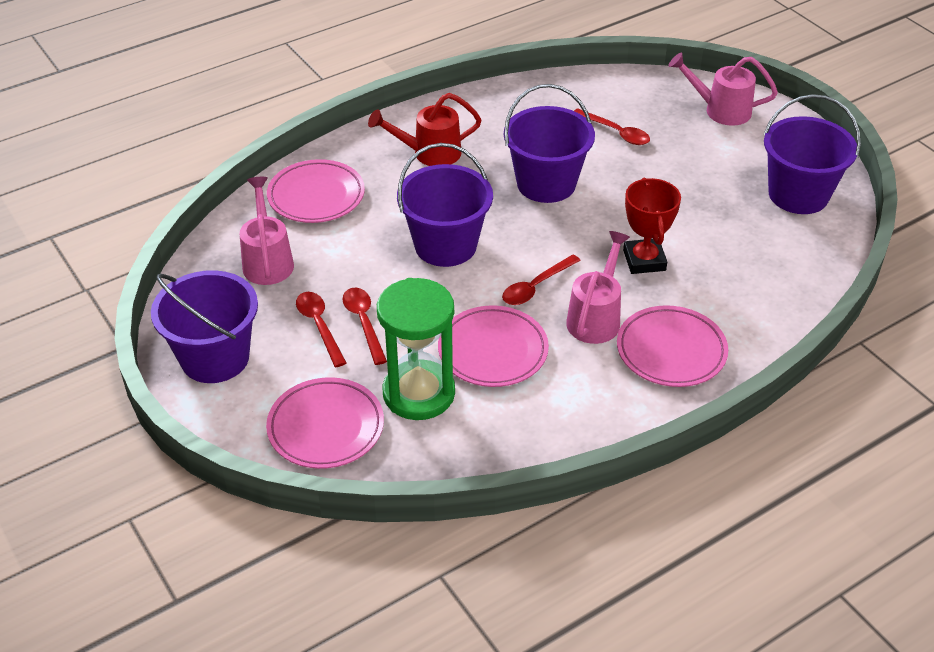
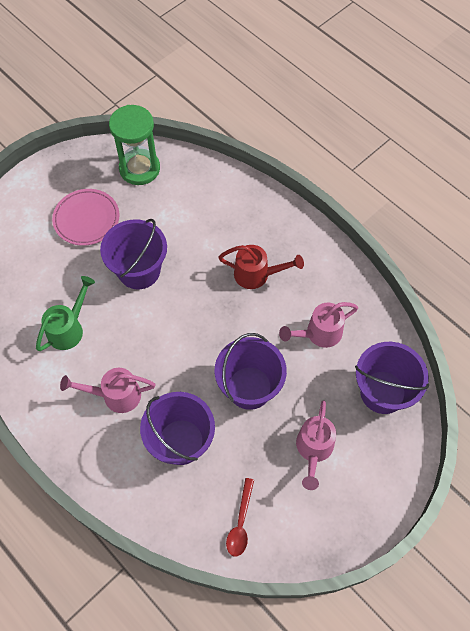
green watering can: none = 0 -> [36,276,95,351] = 1
pink plate: [266,377,384,469] [267,159,365,223] [438,306,549,387] [617,305,728,387] = 4 -> [52,189,120,246] = 1
red spoon: [296,292,347,367] [342,288,387,365] [502,255,581,305] [574,108,650,145] = 4 -> [226,478,254,556] = 1
red trophy: [623,178,681,274] = 1 -> none = 0

